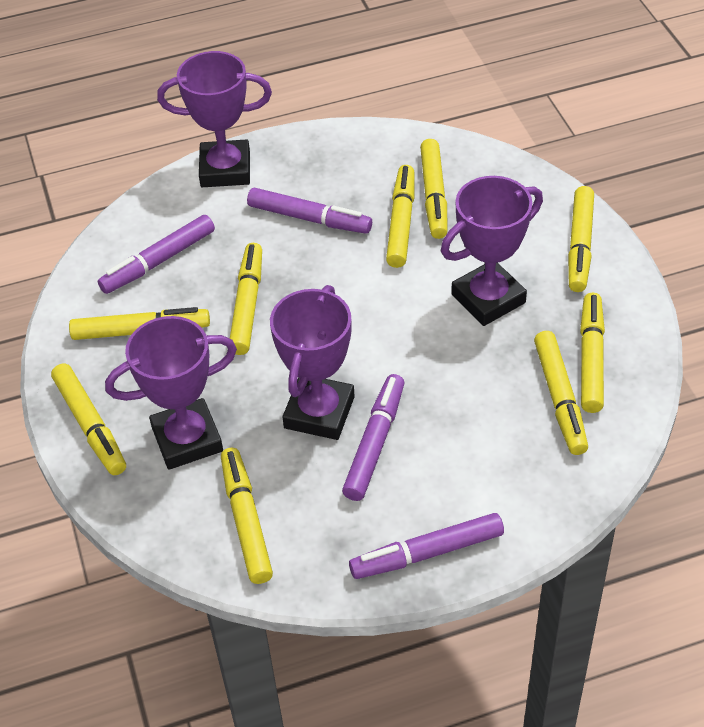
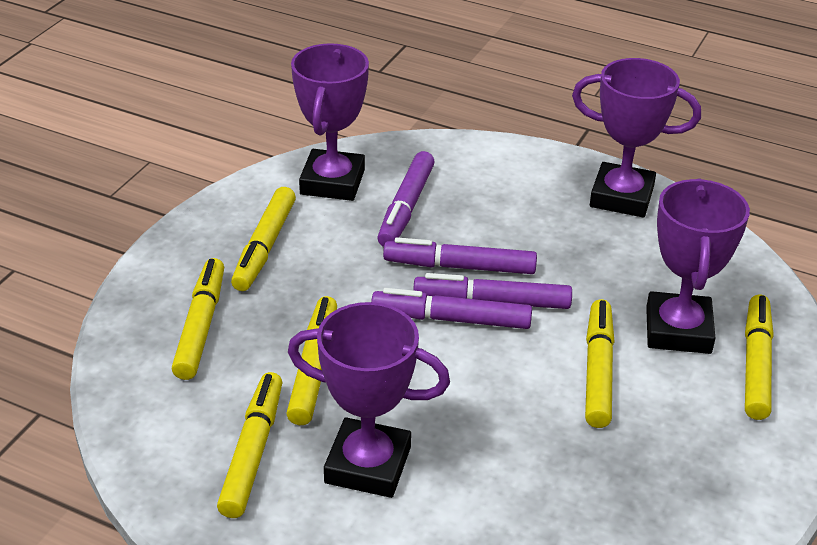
yellow marker: [51,363,126,475] [69,307,210,340] [221,448,273,584] [230,243,262,355] [386,165,414,268] [420,139,448,239] [534,331,588,455] [568,186,594,292] [580,293,605,413] = 9 -> [172,258,224,380] [217,372,283,518] [231,187,296,291] [286,296,337,425] [585,299,615,428] [745,295,773,420] = 6

